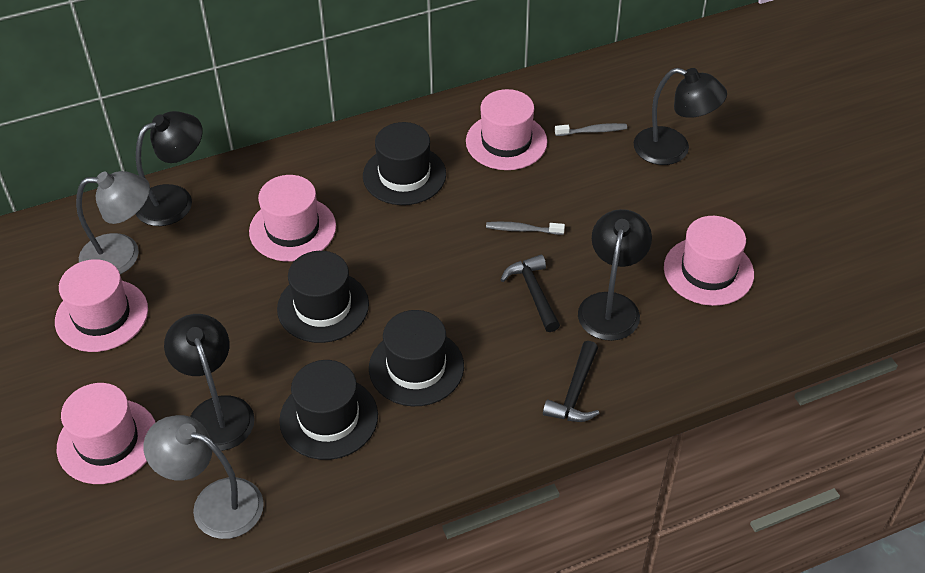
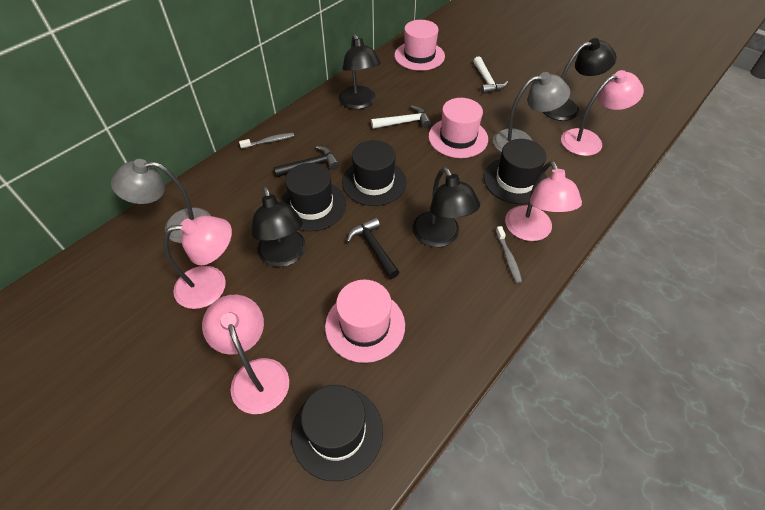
pink hat: [55,259,148,352] [57,383,156,484] [249,175,336,261] [466,89,547,170] [664,216,754,306] = 5 -> [325,280,405,363] [394,20,445,71] [429,98,488,158] = 3
pink lamp: none = 0 -> [163,216,232,309] [202,295,289,414] [505,161,582,241] [561,70,644,156] = 4
white hammer: none = 0 -> [371,105,431,129] [473,56,508,94] = 2

